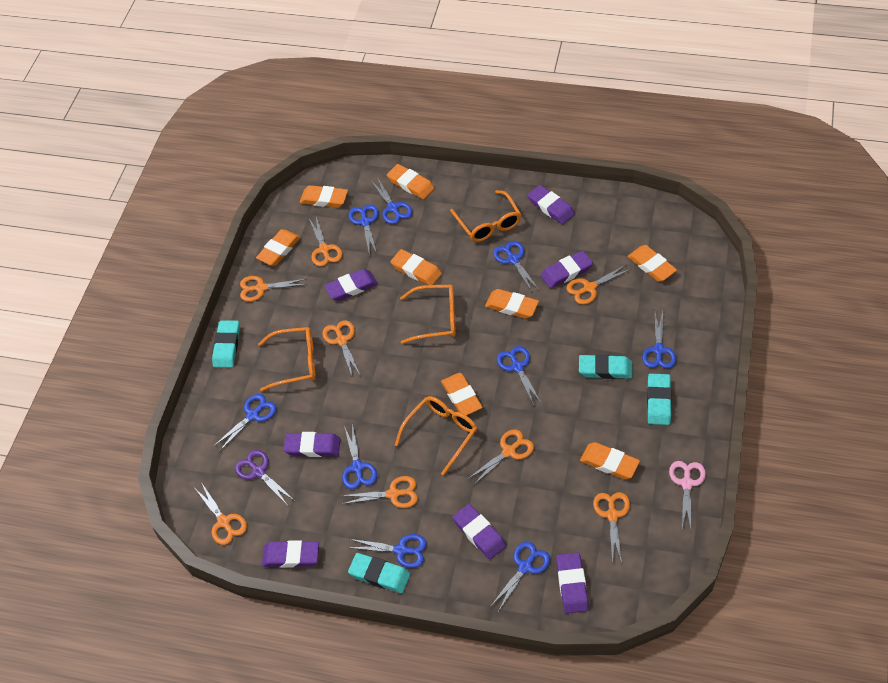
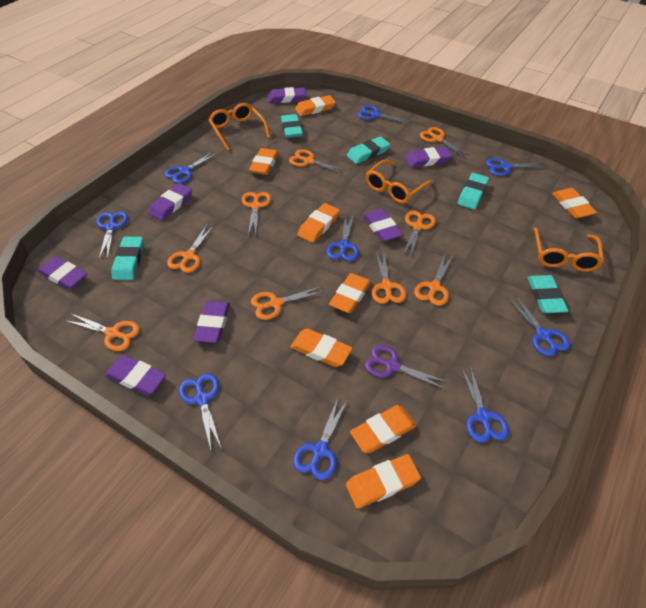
orange glasses: [258,327,315,391] [395,396,477,475] [400,285,456,344] [450,190,522,242] = 4 -> [209,103,270,150] [366,159,433,203] [533,227,604,272] = 3
orange scissors: [196,482,247,545] [240,276,307,301] [309,217,342,266] [322,320,360,376] [341,476,418,508] [468,429,534,484] [566,264,631,304] [593,492,630,564] = 8 -> [67,313,140,351] [167,225,214,273] [242,192,271,235] [251,286,326,320] [289,149,347,174] [372,250,406,304] [403,211,436,255] [414,255,453,306] [420,127,469,157] = 9
pink scissors: [669,461,706,529] = 1 -> none = 0
turquoise eraser: [212,320,240,368] [348,553,410,593] [579,354,632,379] [647,373,672,425] = 4 -> [111,237,144,280] [281,114,303,138] [347,137,390,164] [458,173,489,209] [527,275,568,313] = 5

